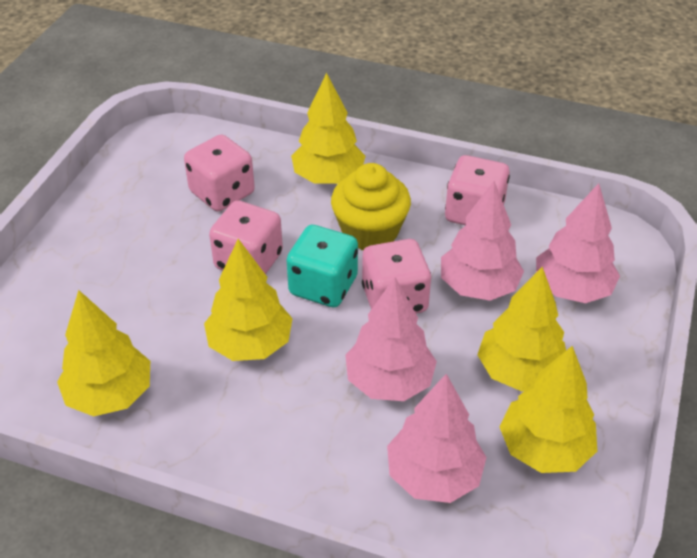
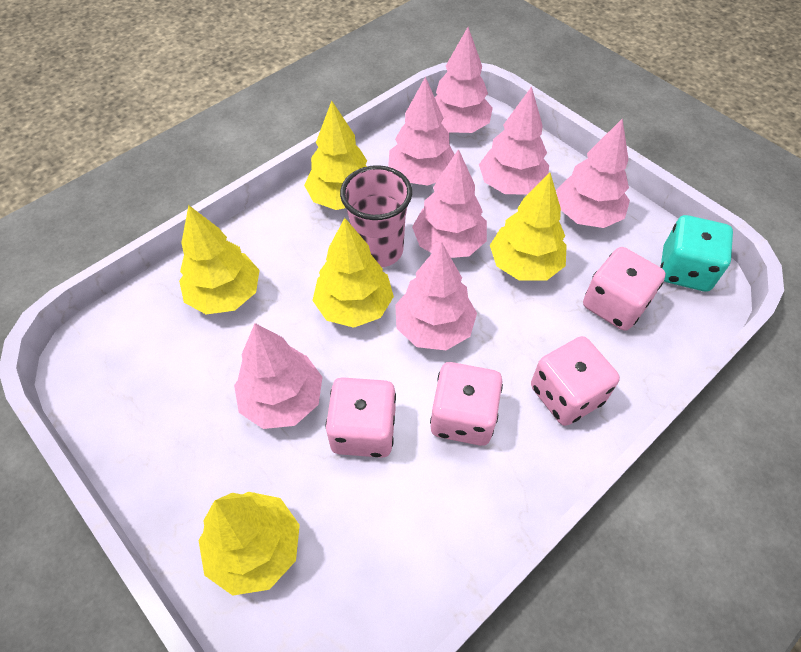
pink cup: none = 0 -> [340,165,412,268] = 1
pink tree: [345,277,437,401] [387,374,487,503] [441,181,524,301] [536,183,620,303] = 4 -> [234,323,323,429] [388,76,455,186] [395,242,477,350] [412,149,487,258] [435,27,493,133] [479,86,549,194] [556,118,630,228] = 7
yellow cupcake: [331,163,411,250] = 1 -> none = 0

